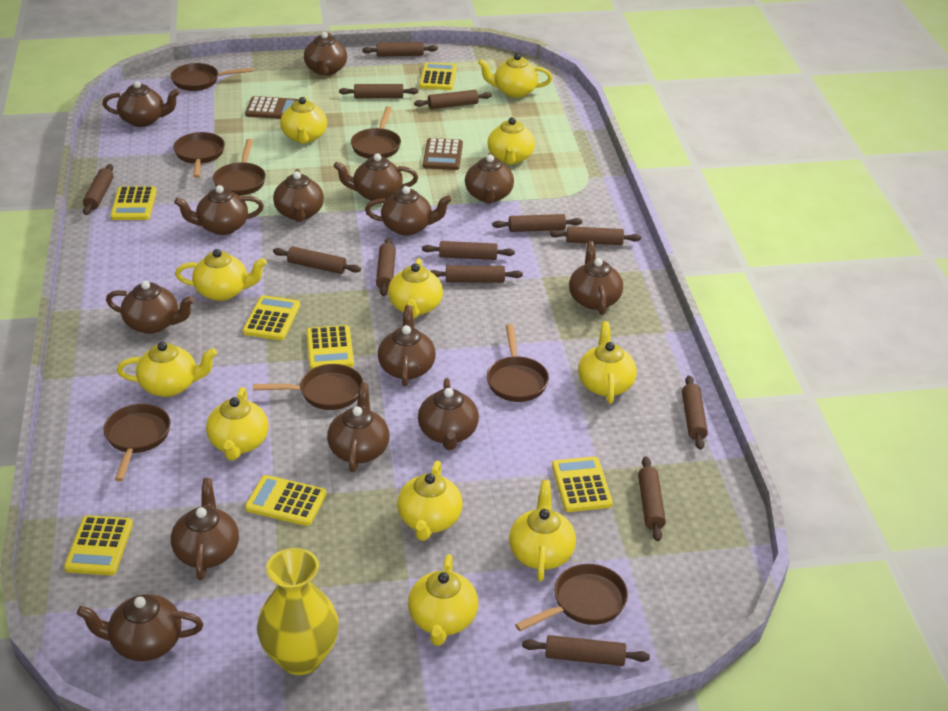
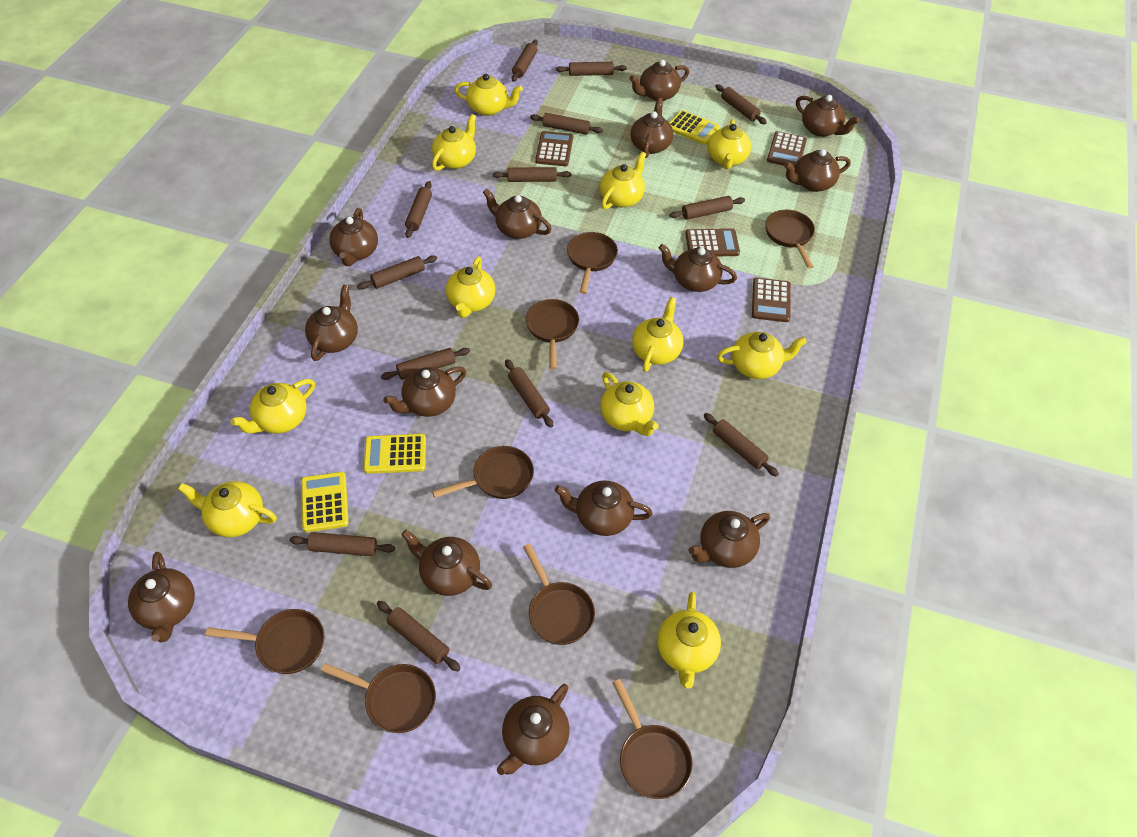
brown calculator: [245,96,298,119] [423,138,463,170] = 2 -> [535,131,573,166] [685,228,740,256] [752,278,791,322] [767,131,807,168] = 4
yellow calculator: [64,515,133,576] [110,186,157,220] [243,295,300,340] [245,475,327,526] [307,325,354,369] [419,62,457,90] [552,456,613,512] = 7 -> [301,472,348,532] [364,434,426,474] [669,110,720,145] = 3
yellow vase: [257,548,339,675] = 1 -> none = 0

